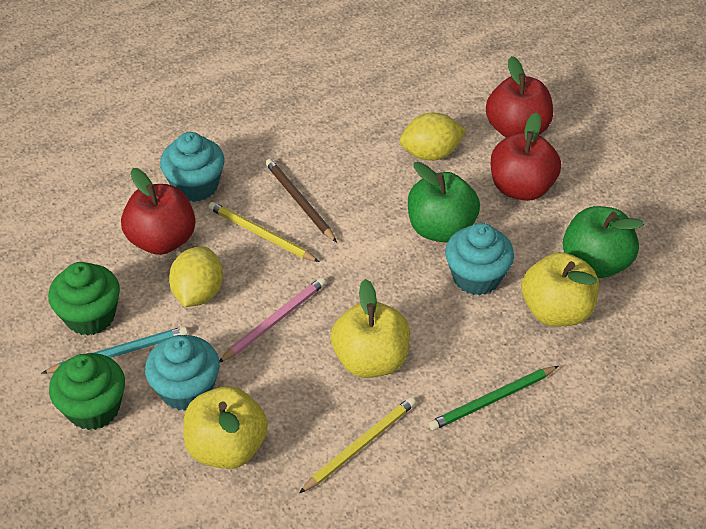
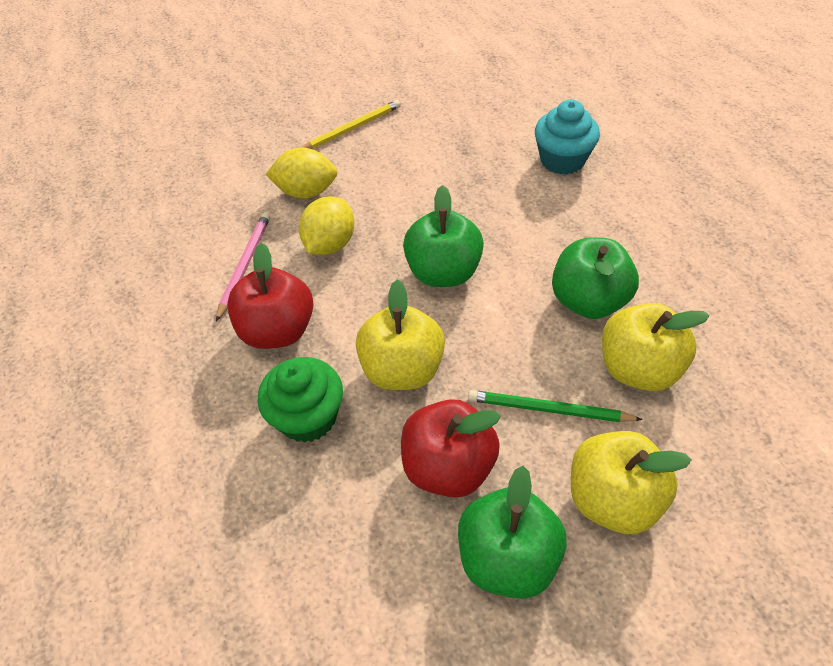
brown pencil: [265,159,337,243] = 1 -> none = 0
green apple: [408,162,480,243] [563,206,644,278] = 2 -> [403,185,484,287] [458,466,567,599] [552,237,639,319] = 3
green cupcake: [48,262,120,336] [49,353,125,430] = 2 -> [258,357,343,443] = 1
red apple: [121,168,195,255] [486,56,553,138] [491,112,561,201] = 3 -> [227,243,314,349] [401,399,501,498] = 2
turquoise cupcake: [145,335,220,411] [160,132,225,202] [445,223,514,296] = 3 -> [535,100,600,175] = 1
turquoise pencil: [42,326,188,374] = 1 -> none = 0
yellow pencil: [208,202,319,262] [299,397,416,493] = 2 -> [302,100,401,149] = 1

